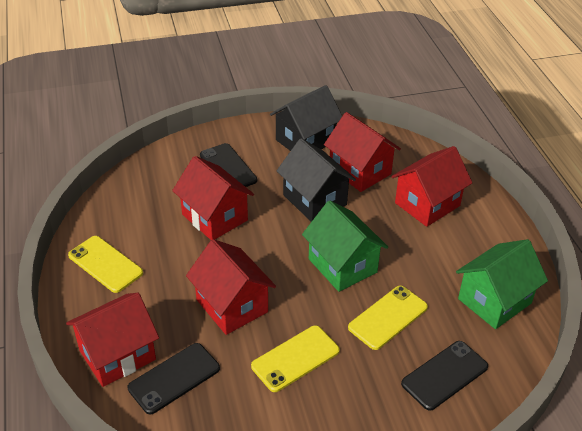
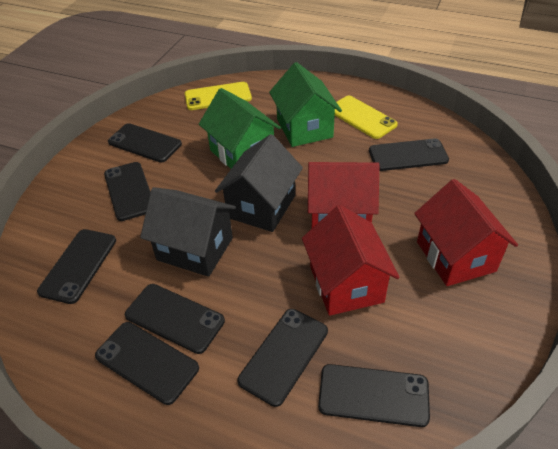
black phone: [128,343,220,415] [200,143,257,187] [401,341,488,411] = 3 -> [37,229,116,304] [95,322,199,405] [104,162,150,221] [108,123,182,162] [125,284,225,354] [237,309,328,407] [318,364,430,427] [369,138,449,171] = 8
red house: [66,293,159,387] [172,156,254,240] [186,239,276,335] [324,112,401,192] [391,146,472,227] = 5 -> [302,205,400,316] [308,162,379,228] [414,179,518,286] = 3
yellow phone: [68,236,143,293] [251,325,340,392] [348,286,428,350] = 3 -> [185,82,252,110] [335,96,398,139] = 2

